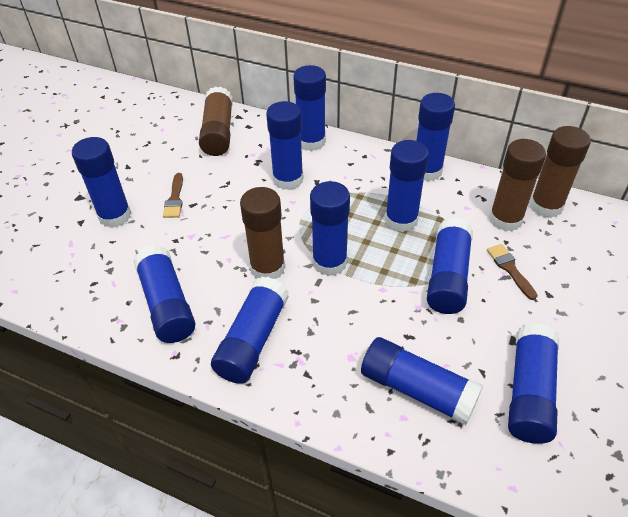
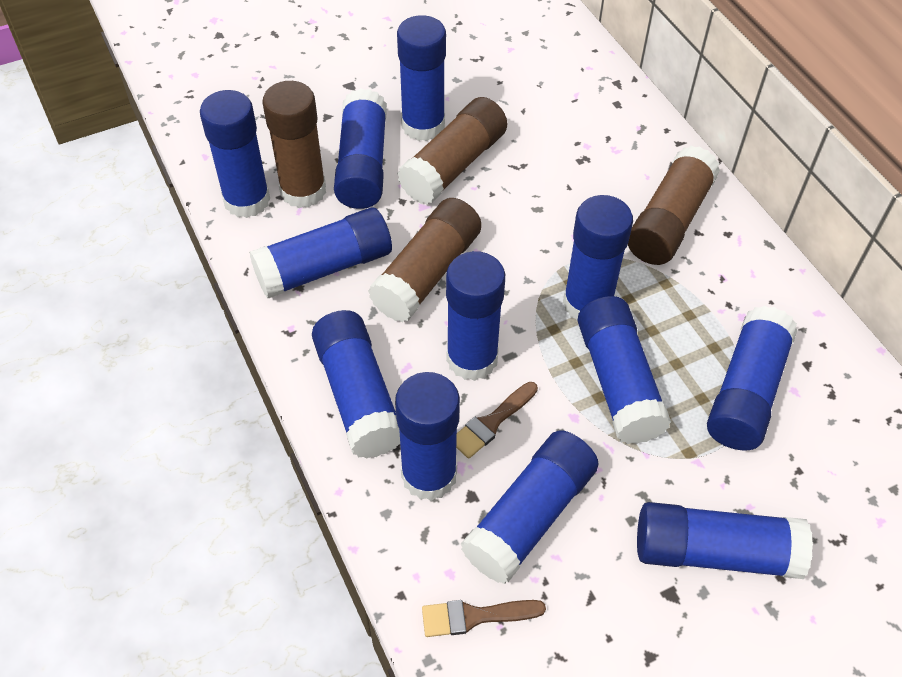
blue glue stick: [72,137,131,228] [134,245,195,343] [211,277,289,384] [266,101,304,190] [293,65,326,151] [310,181,350,276] [361,337,483,425] [385,140,429,232] [416,93,455,181] [427,218,473,314] [508,323,559,444] = 11 -> [200,90,270,218] [249,208,392,298] [312,310,400,459] [334,88,387,209] [395,372,460,501] [397,15,446,141] [446,251,505,381] [461,430,599,584] [563,195,633,320] [577,296,671,444] [637,502,813,579] [707,306,797,451] = 12

